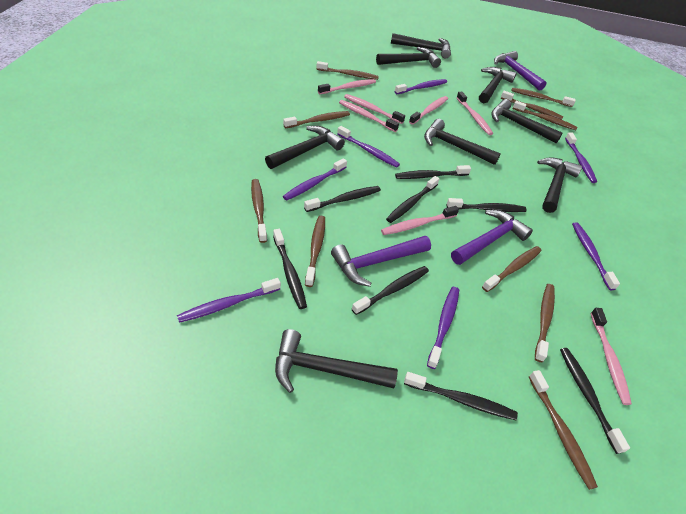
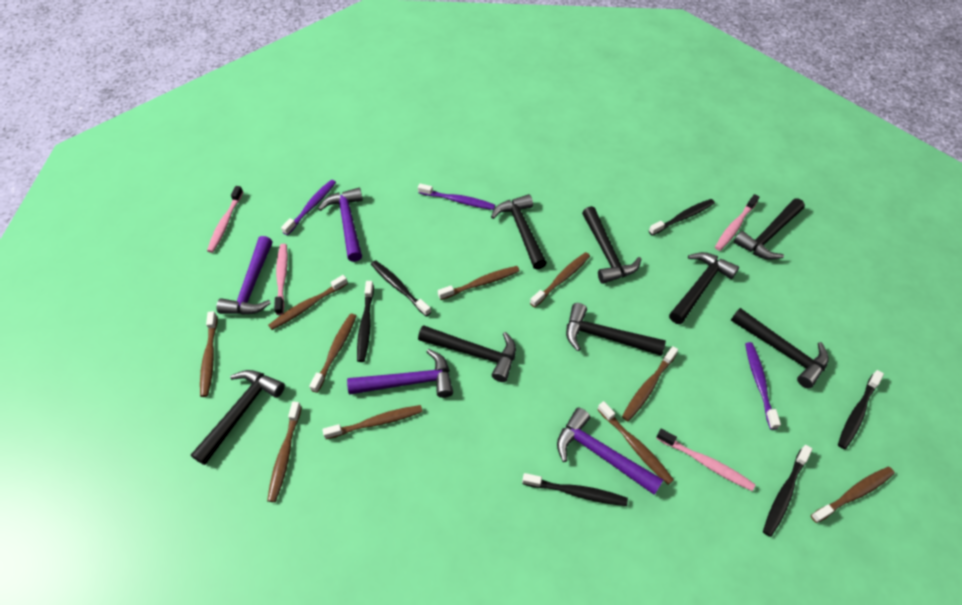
black toothbrush: [273,229,307,309] [304,186,381,212] [352,266,429,315] [386,176,440,223] [395,165,471,179] [404,372,518,420] [447,198,527,212] [560,348,630,454] = 8 -> [357,281,374,362] [371,260,431,317] [522,473,628,506] [649,199,715,236] [763,445,812,537] [838,370,884,449] = 6
pink toothbrush: [318,79,376,94] [339,100,399,132] [344,94,405,124] [381,206,459,235] [409,96,448,125] [456,92,493,135] [590,308,632,405] = 7 -> [207,186,243,253] [274,244,288,315] [656,429,756,491] [715,194,759,251] = 4
purple hammer: [331,236,431,287] [451,210,533,265] [494,51,547,91] = 3 -> [216,236,272,315] [318,188,363,262] [347,349,453,398] [557,408,663,495] = 4
purple toothbrush: [177,278,281,323] [283,158,347,201] [337,126,400,168] [395,79,447,94] [427,287,459,369] [565,132,597,183] [572,222,620,290] = 7 -> [281,180,336,235] [418,184,495,210] [745,342,781,430] = 3

